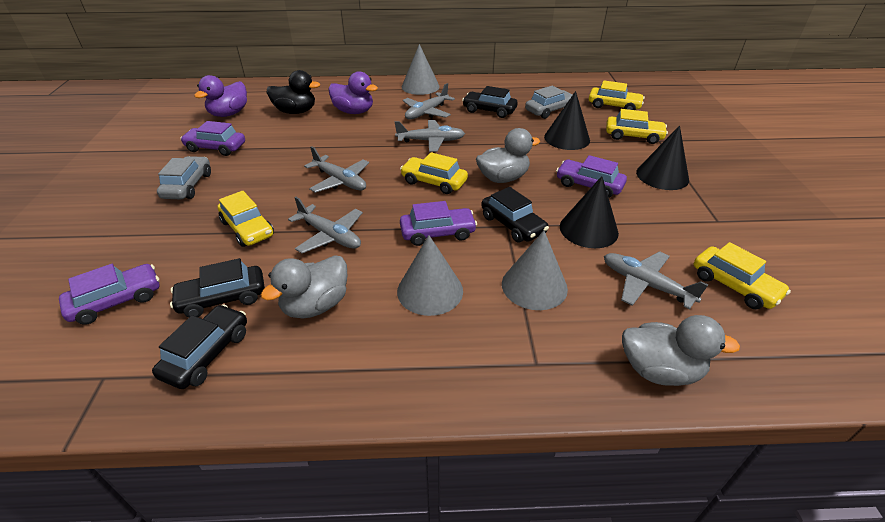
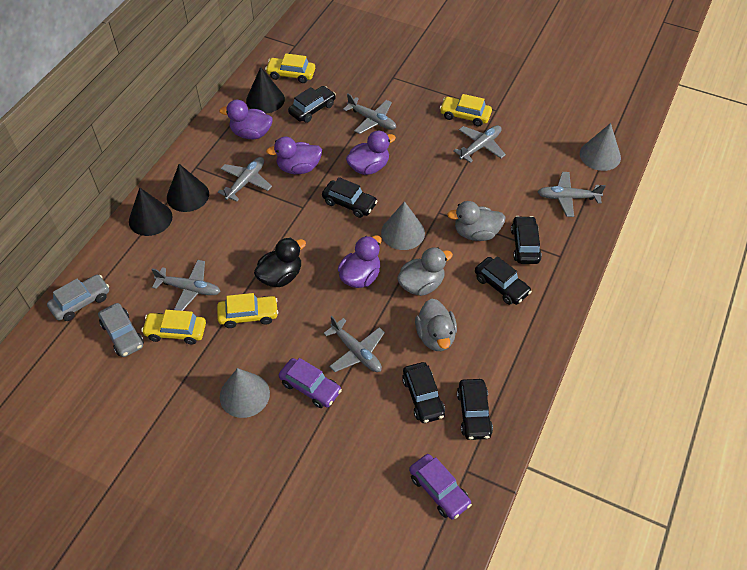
black car: [152,304,247,389] [170,258,265,317] [462,86,518,118] [481,187,549,242] = 4 -> [288,86,336,123] [322,177,377,218] [402,362,445,423] [457,379,493,440] [475,256,532,305] [511,216,542,264] = 6
grey plane: [288,197,363,253] [304,146,369,193] [395,120,465,152] [403,83,455,120] [604,251,708,310] = 5 -> [151,260,221,311] [218,157,272,202] [323,316,385,372] [343,94,396,134] [453,125,506,163] [538,172,606,217] = 6
purple car: [59,264,159,325] [180,121,245,156] [400,201,477,246] [556,155,627,198] = 4 -> [279,358,342,408] [409,454,472,519] = 2
purple duck: [194,75,247,117] [328,71,378,114] = 2 -> [219,100,273,139] [266,137,322,174] [338,235,382,288] [346,131,396,175] = 4
yellow car: [218,191,274,247] [400,152,468,194] [589,80,645,110] [606,109,668,144] [694,242,791,309] = 5 -> [141,310,206,345] [217,293,278,328] [265,53,315,83] [440,94,492,126] = 4

